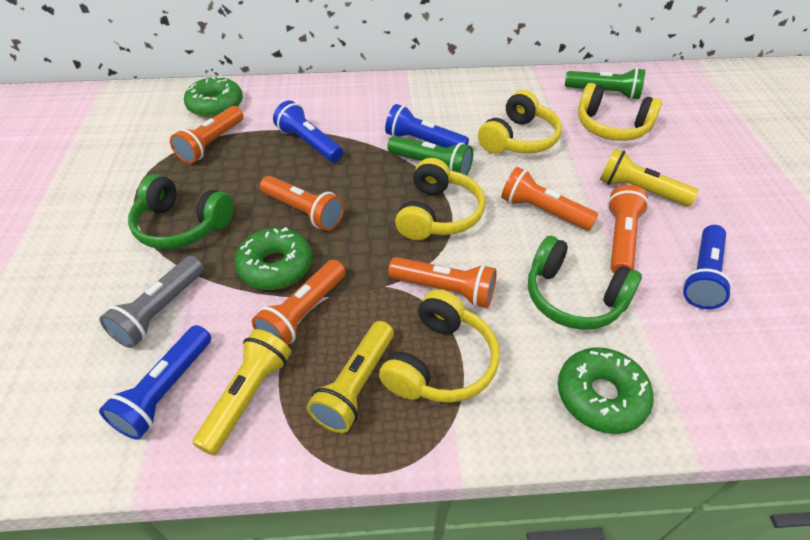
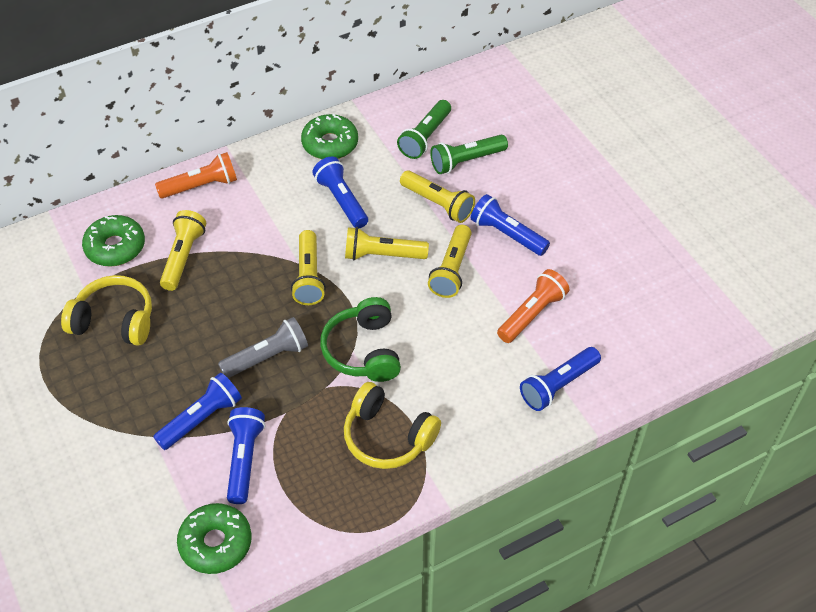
blue flashlight: [99,325,211,440] [273,100,343,162] [385,104,469,148] [683,225,733,309] = 4 -> [153,373,242,450] [227,407,265,504] [312,156,368,228] [471,194,550,256] [520,347,601,411] = 5
green headphones: [128,174,234,249] [528,236,642,330] = 2 -> [320,297,401,382] = 1
orange flashlight: [170,106,243,164] [252,260,345,345] [260,176,344,231] [388,257,497,308] [501,167,599,231] [607,185,649,274] = 6 -> [155,152,237,199] [497,269,569,343] = 2
yellow flashlight: [192,329,291,456] [307,321,394,433] [600,148,699,206] = 3 -> [160,210,206,291] [291,230,326,305] [345,227,429,260] [400,170,475,223] [428,225,472,298] = 5
yellow headphones: [379,289,500,403] [395,158,485,240] [478,90,562,154] [578,83,662,141] = 4 -> [61,275,152,346] [344,382,441,469] = 2

